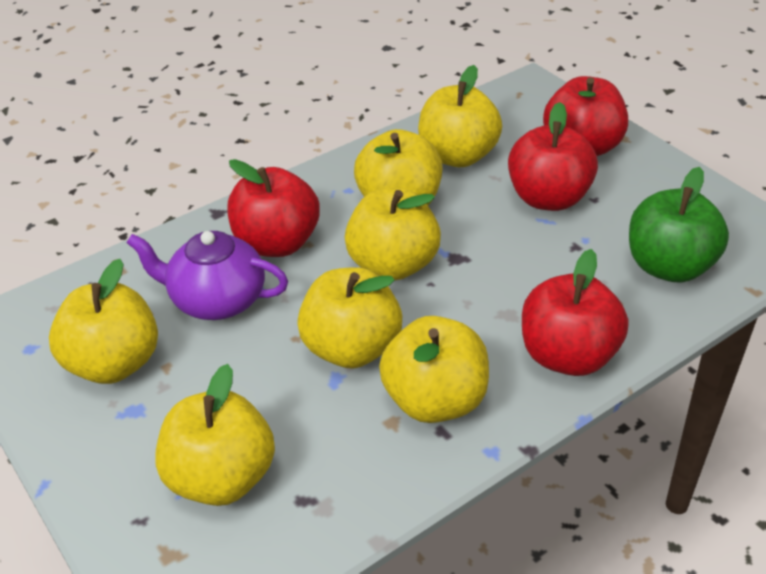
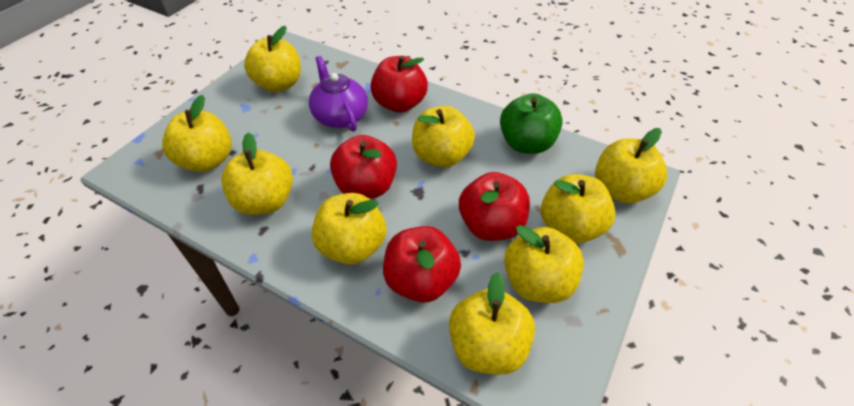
yellow apple: [49,259,158,384] [155,364,275,506] [297,267,402,369] [345,188,441,280] [354,129,443,205] [379,316,489,423] [418,65,502,167] = 7 -> [162,95,232,172] [221,132,293,215] [244,26,301,92] [312,193,387,265] [412,106,475,167] [449,272,535,375] [504,225,584,303] [541,174,616,244] [595,128,667,203] = 9

